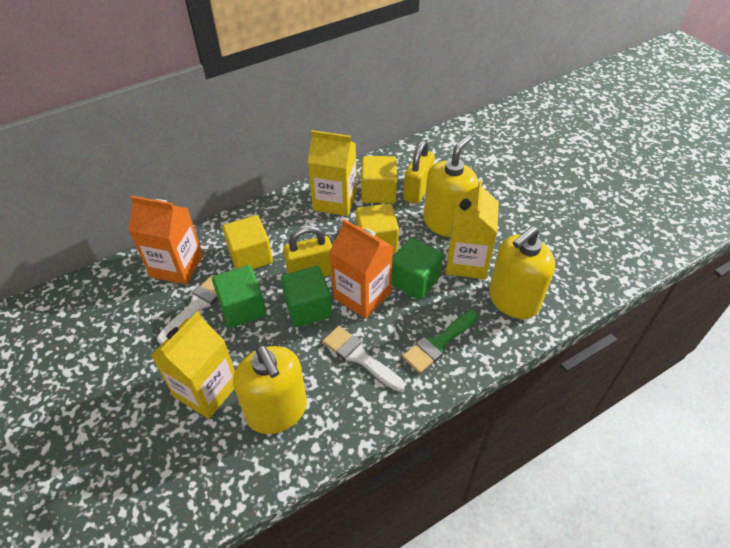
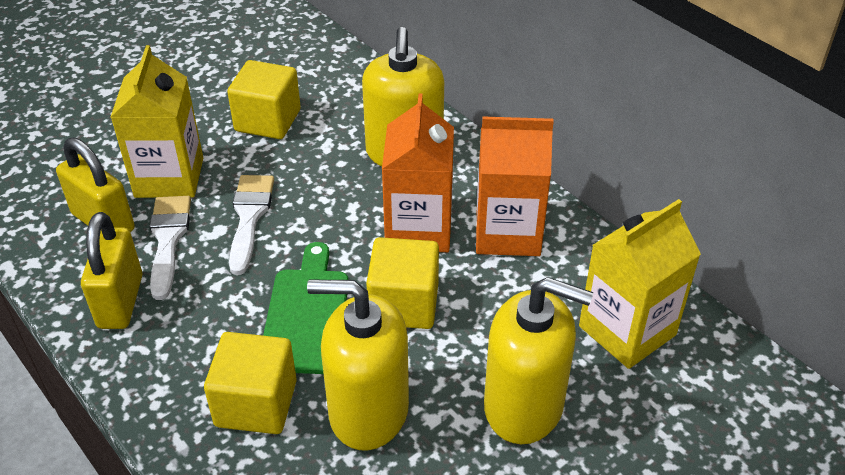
green brush: [402,310,478,373] = 1 -> none = 0
green cube: [212,265,267,328] [281,266,332,327] [391,238,443,300] = 3 -> none = 0
green cutting board: none = 0 -> [263,242,348,374] = 1
yellow carton: [151,311,235,419] [308,130,357,216] [446,180,499,279] = 3 -> [111,45,203,198] [579,199,701,369] = 2

